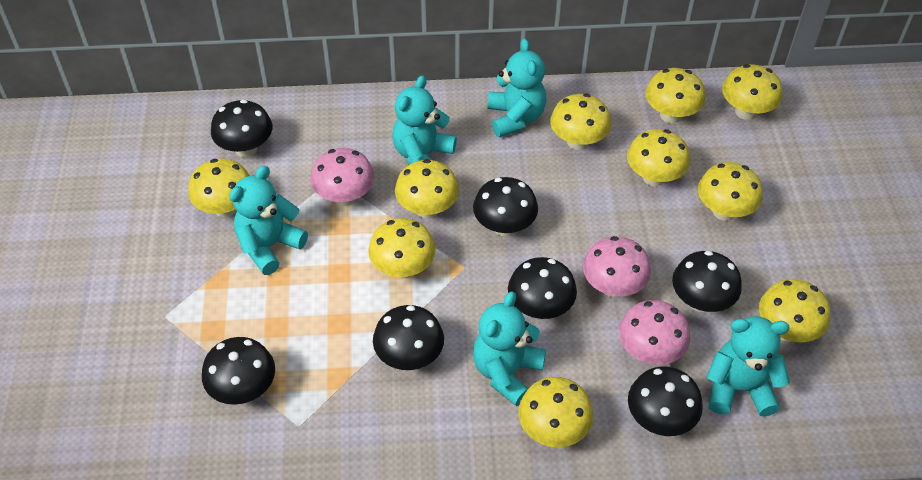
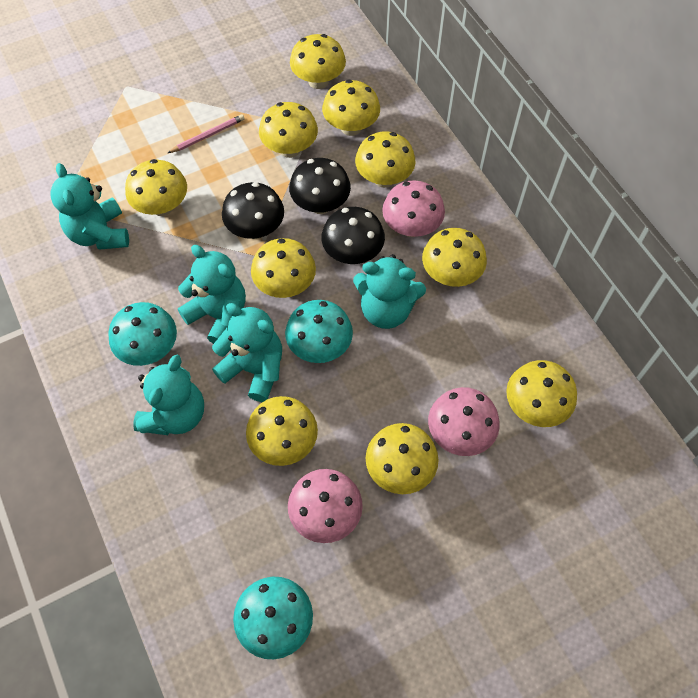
black mushroom: [202,337,275,405] [211,100,272,157] [373,305,444,370] [473,177,538,236] [508,257,577,319] [628,367,703,436] [672,251,742,312] = 7 -> [222,182,284,239] [289,158,351,214] [321,207,385,264] = 3
pink pencil: none = 0 -> [168,114,245,153] = 1
turquoise mushroom: none = 0 -> [108,302,177,366] [233,577,313,659] [285,300,353,363] = 3

